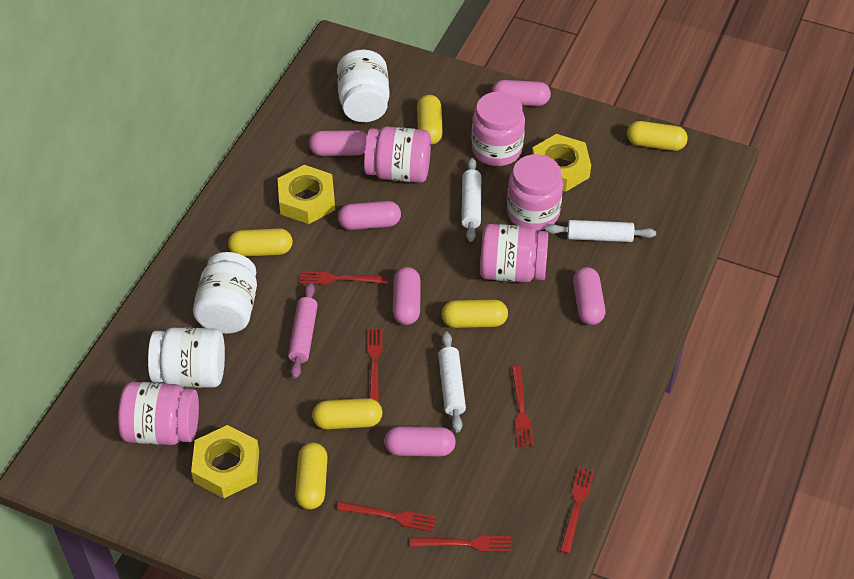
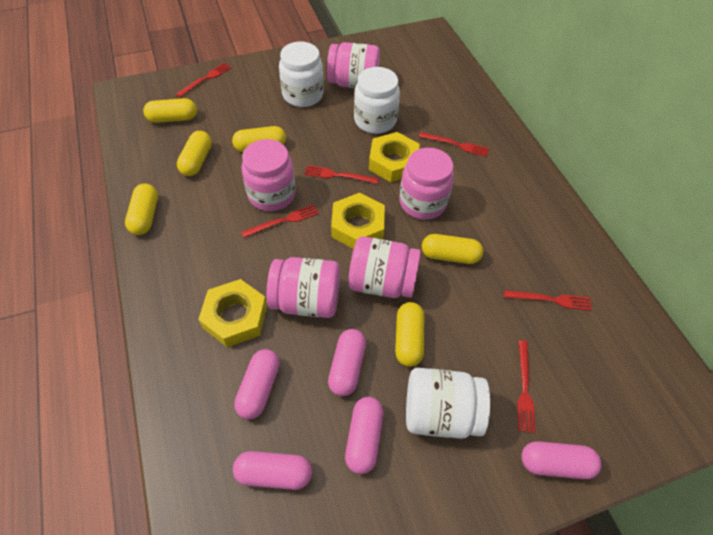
pink capsule: [309,130,367,156] [338,201,401,230] [384,426,456,456] [393,267,421,325] [492,80,551,106] [573,267,605,325] = 6 -> [233,451,312,490] [234,349,280,419] [328,329,366,396] [345,397,384,474] [521,441,602,479] = 5
pink rolling pin: [288,283,318,379] = 1 -> none = 0
white rolling pin: [438,332,466,432] [461,158,481,242] [545,220,656,242] = 3 -> none = 0

